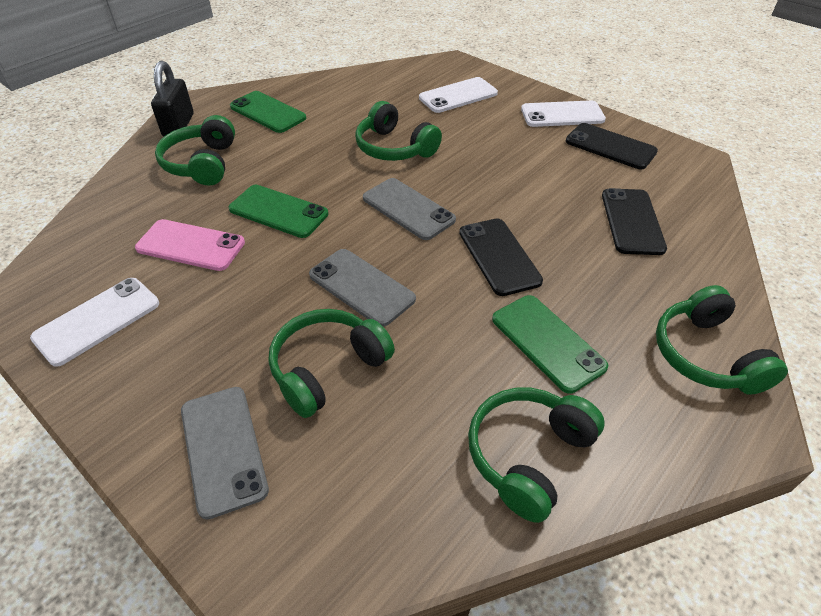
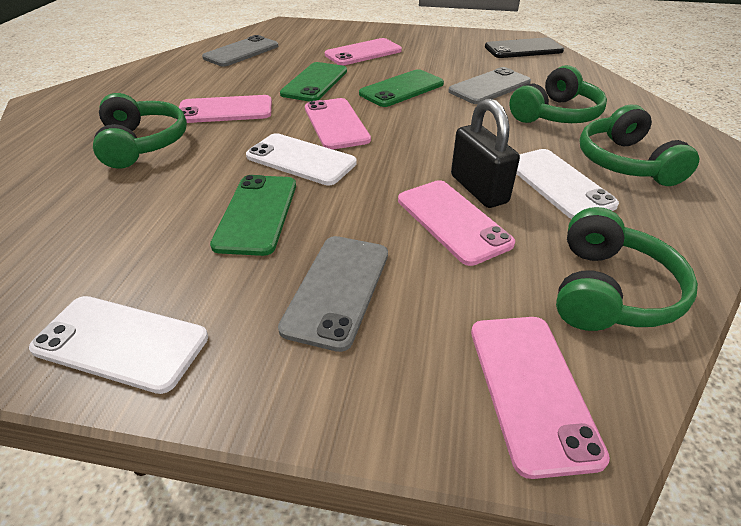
black phone: [459,218,543,296] [566,123,658,169] [602,188,667,255] = 3 -> [485,37,564,58] = 1
green headphones: [155,115,235,186] [268,309,395,418] [355,101,442,161] [468,388,605,523] [656,285,788,395] = 5 -> [93,93,187,169] [509,65,607,123] [556,207,698,331] [579,105,699,186] = 4
pink phone: [135,219,245,271] = 1 -> [176,95,272,123] [305,98,371,150] [325,38,402,65] [398,180,515,266] [471,317,610,479] = 5

